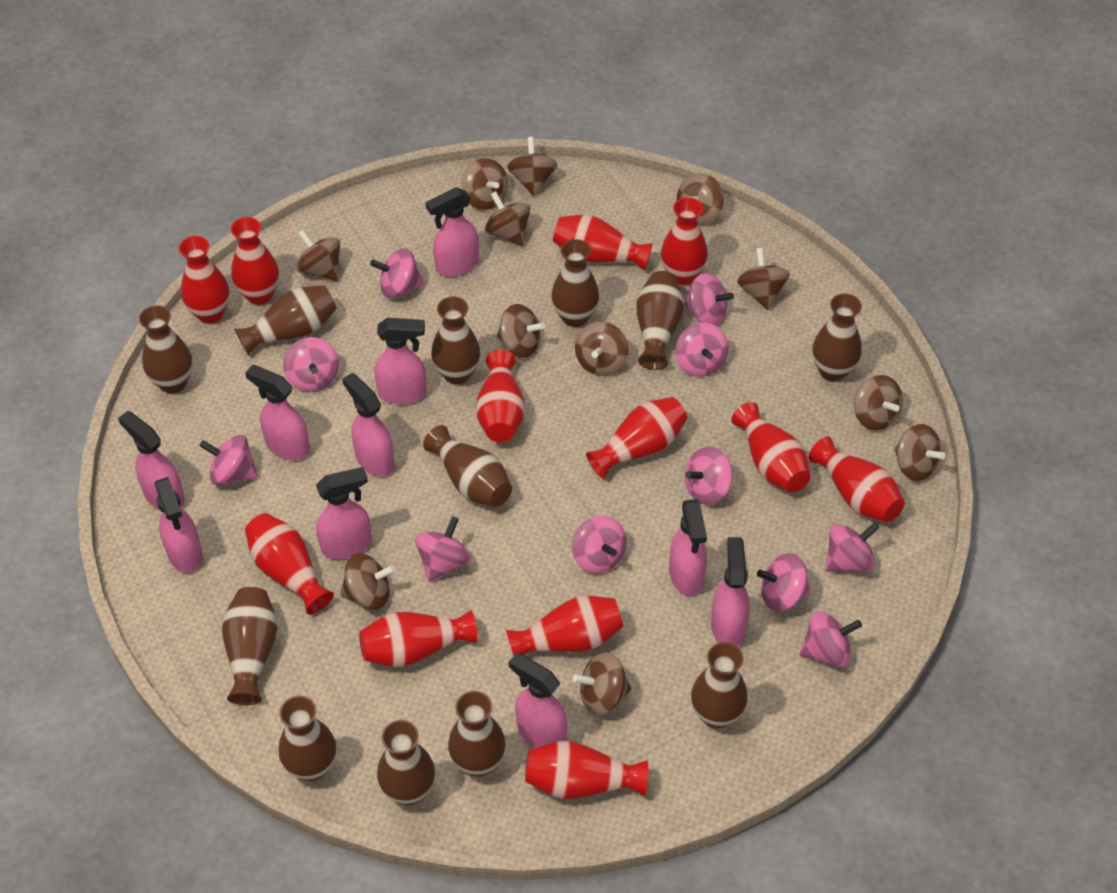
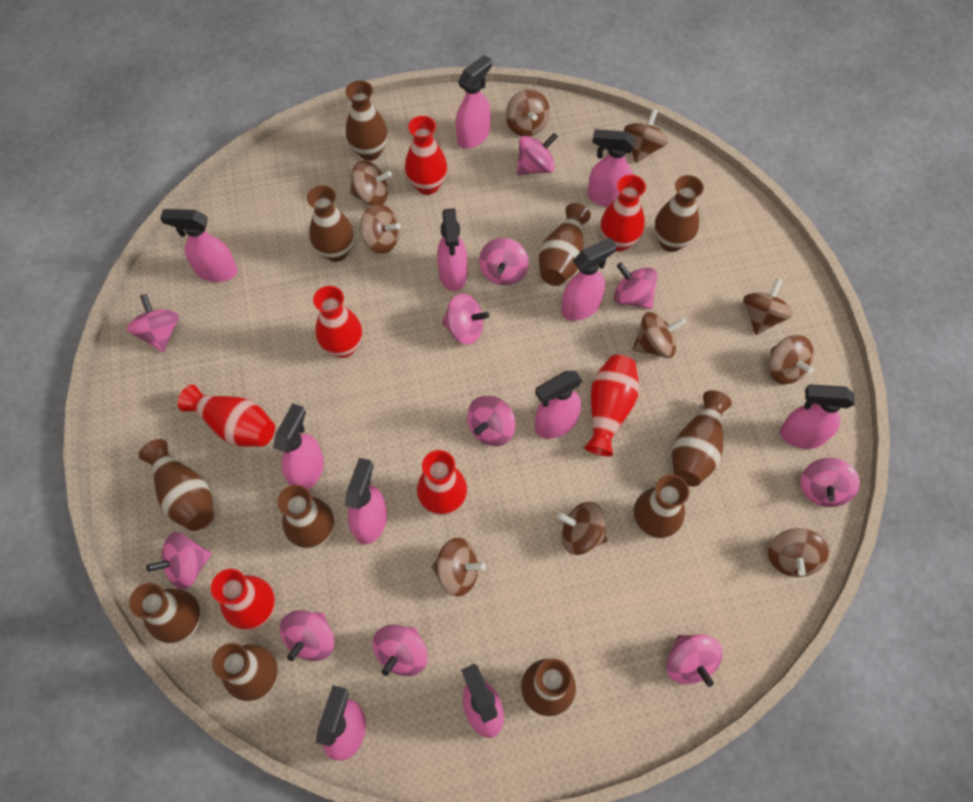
brown spinning top: [296,229,340,281] [340,553,395,610] [461,158,508,210] [485,191,530,246] [497,304,545,358] [507,137,558,196] [573,652,631,715] [575,321,629,376] [677,173,724,225] [737,248,790,310] [854,375,903,430] [894,424,946,481] = 12 -> [350,160,392,206] [360,204,401,254] [432,538,486,597] [506,89,550,137] [557,502,607,555] [624,109,668,163] [633,312,686,358] [743,278,793,335] [768,335,814,384] [768,528,829,577] = 10
brown vase: [139,305,193,393] [222,587,277,705] [234,285,337,355] [279,696,336,781] [377,720,435,805] [423,425,512,507] [431,297,480,385] [448,691,506,777] [551,239,599,327] [636,271,684,370] [691,642,747,728] [813,294,862,382] = 12 -> [129,583,201,643] [139,439,214,531] [212,643,278,701] [277,484,334,549] [307,185,354,262] [345,80,387,161] [521,659,576,716] [539,203,591,286] [633,474,689,539] [654,175,704,252] [672,390,732,487] = 11
pink spray bottle: [118,411,185,509] [155,477,202,573] [245,365,310,460] [316,467,372,559] [342,373,394,476] [374,317,427,404] [426,187,479,277] [509,653,567,748] [669,499,707,596] [711,537,750,646] = 10 -> [160,209,238,282] [273,403,324,489] [316,685,366,761] [345,458,387,545] [437,208,467,291] [456,55,492,149] [461,664,504,738] [535,371,582,439] [561,237,617,321] [588,129,635,207] [780,384,855,449] = 11
red vase: [179,236,230,324] [231,217,279,305] [245,513,334,615] [359,610,478,667] [475,349,525,442] [506,596,624,656] [525,741,648,799] [553,215,653,271] [586,397,687,479] [661,197,708,285] [732,402,811,492] [809,437,905,522] = 12 -> [178,385,275,447] [211,569,275,630] [313,286,362,358] [405,116,447,195] [417,450,467,515] [584,355,639,457] [601,175,646,252] = 7

